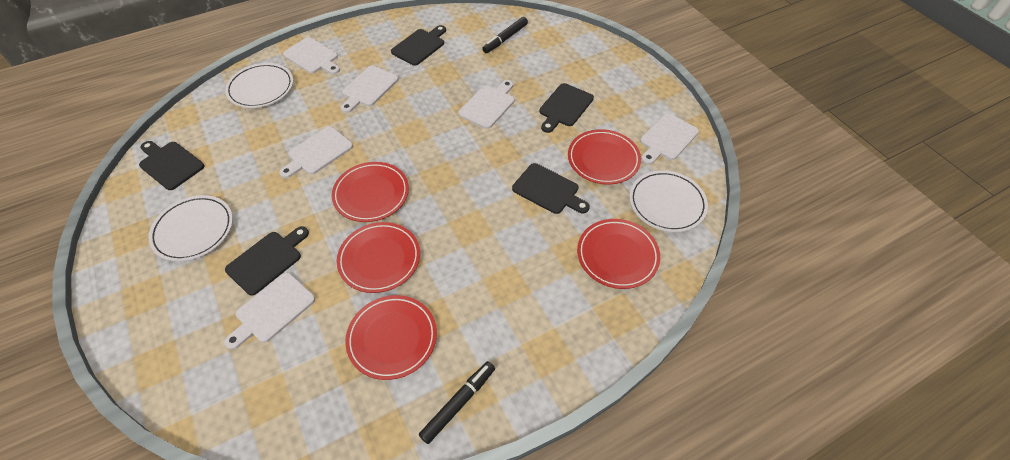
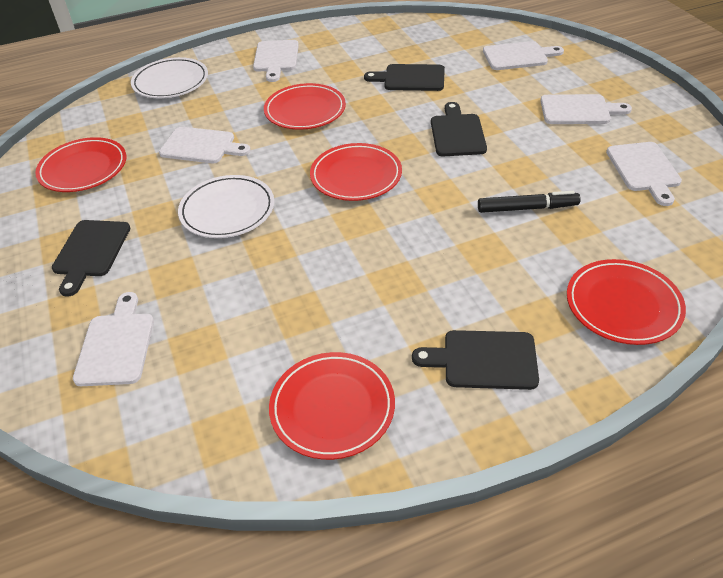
black cutting board: [139,141,204,190] [225,226,309,295] [391,25,446,66] [512,163,590,214] [539,83,594,133] = 5 -> [52,220,130,297] [364,64,445,91] [412,330,539,390] [431,102,487,156] = 4
black marker: [419,361,495,444] [482,17,528,53] = 2 -> [478,191,581,213] = 1
white plate: [148,195,233,261] [225,63,293,108] [629,170,708,232] = 3 -> [131,57,208,98] [178,175,274,238] = 2

